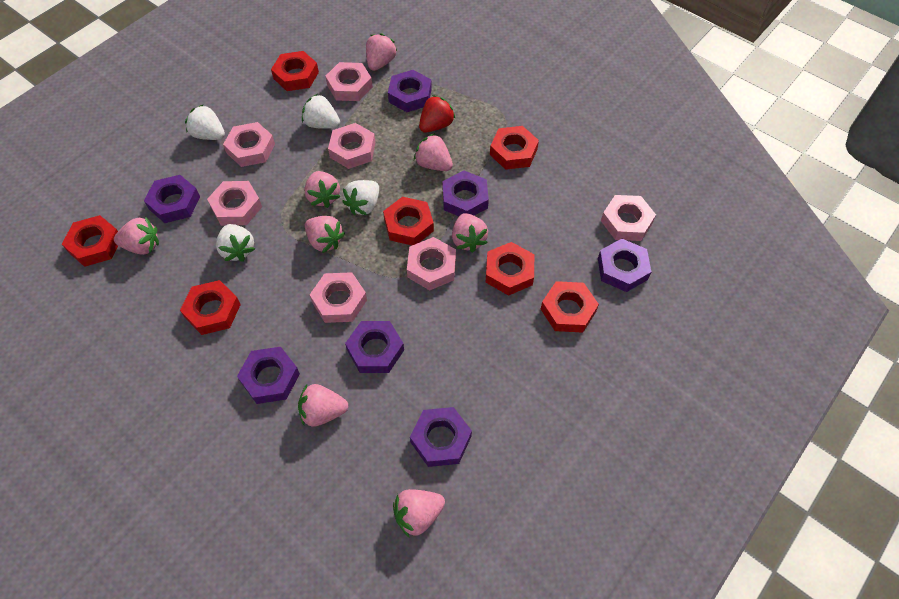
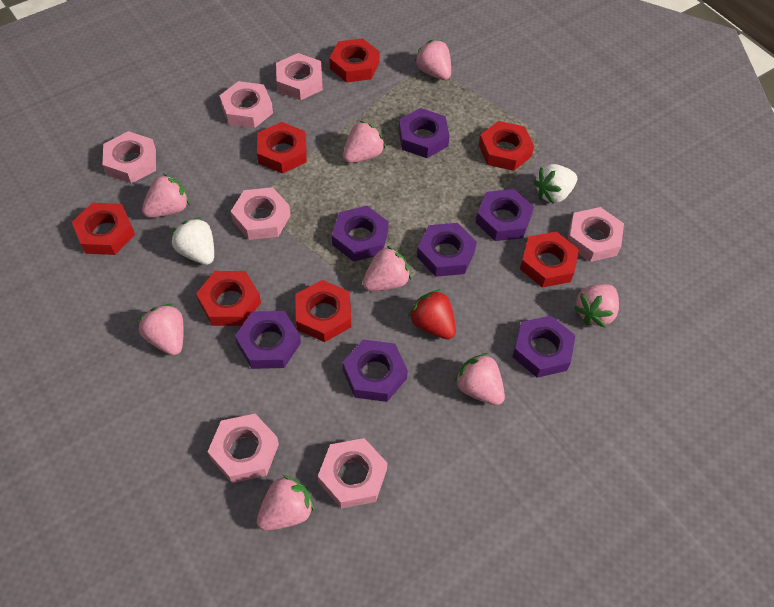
white strawberry: [185,104,225,140] [216,224,255,262] [302,94,340,129] [342,180,379,215] = 4 -> [171,217,214,265] [533,164,578,204] = 2

